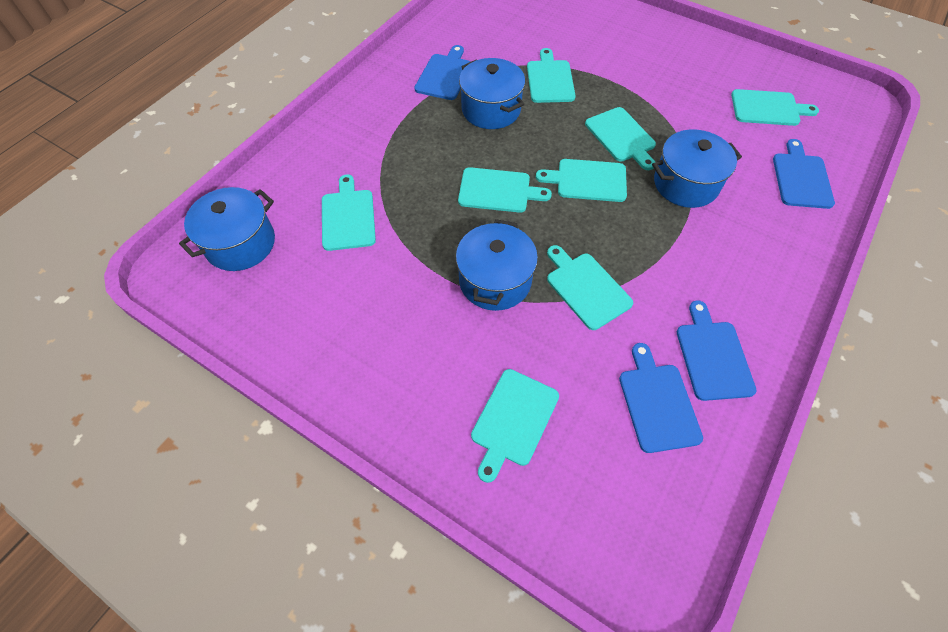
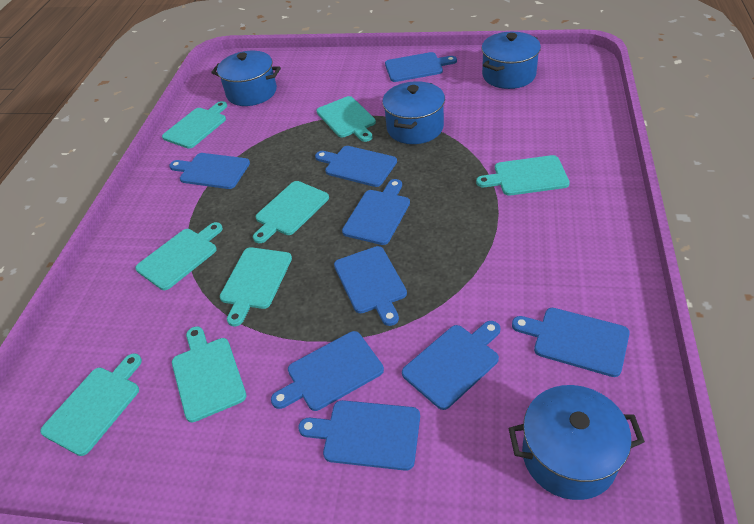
blue cutting board: [414,45,470,100] [619,343,703,453] [677,300,756,401] [773,139,835,209] = 4 -> [169,153,250,189] [271,331,384,411] [298,400,420,471] [315,146,397,187] [334,246,407,326] [342,179,410,245] [385,52,457,82] [402,321,501,410] [512,308,630,377] = 9

